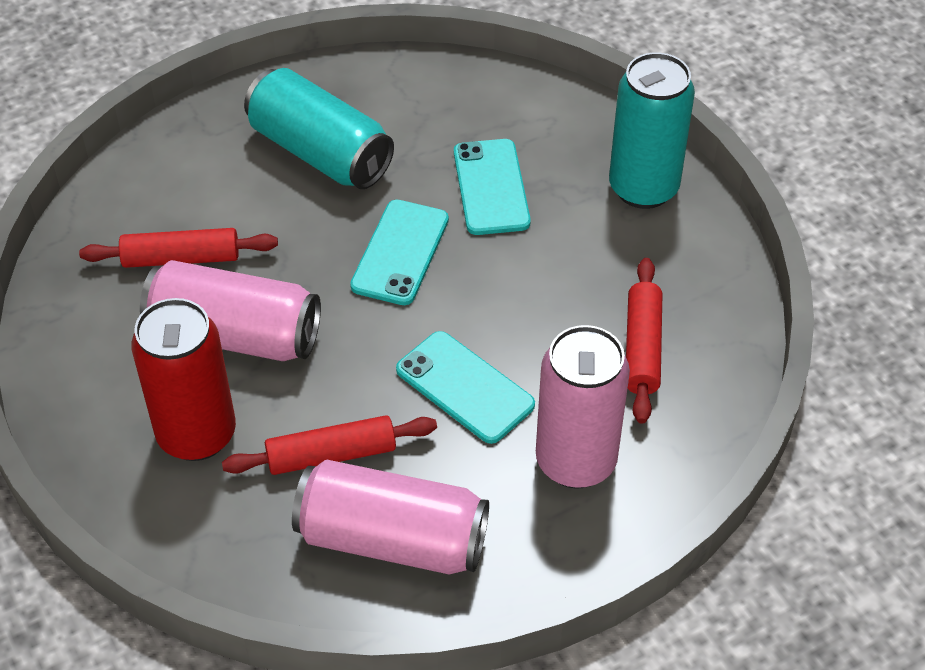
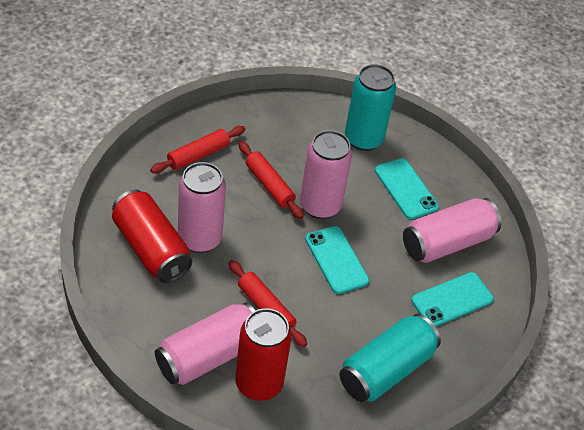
pink can: [140,260,321,361] [292,460,489,575] [536,325,630,489] = 3 -> [155,302,255,385] [178,162,226,253] [300,130,352,219] [403,198,501,263] = 4
red can: [131,298,236,461] = 1 -> [112,190,192,283] [235,308,292,401] = 2

